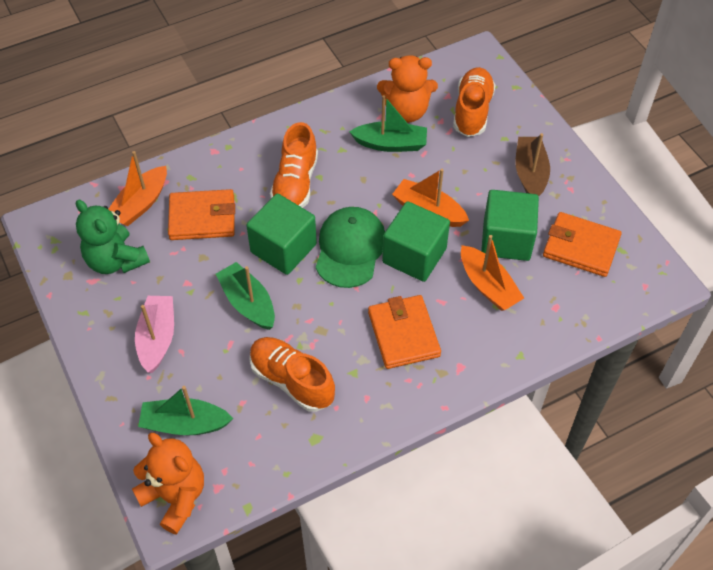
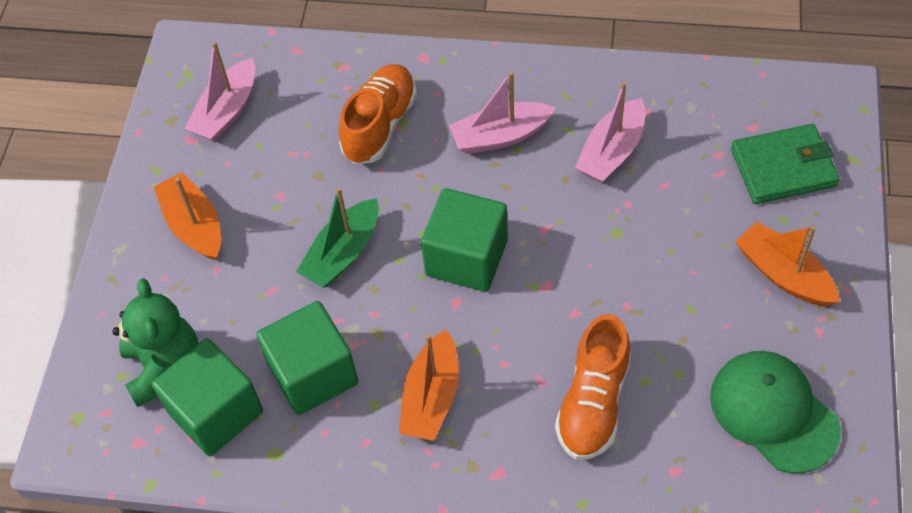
brown boat: [516,133,550,197] = 1 -> none = 0
green boat: [138,386,233,435] [216,262,275,330] [349,95,427,152] = 3 -> [296,187,379,288] = 1
green wallet: none = 0 -> [731,124,840,204] = 1
orange shoe: [249,337,335,412] [270,122,318,208] [453,67,496,137] = 3 -> [339,64,417,164] [555,314,631,460] = 2
orange teddy bear: [132,433,204,535] [377,55,438,123] = 2 -> none = 0
orange wallet: [168,189,235,240] [368,295,441,369] [543,212,622,277] = 3 -> none = 0
pink boat: [135,296,174,373] = 1 -> [185,41,255,142] [449,72,556,154] [575,82,645,183] = 3

